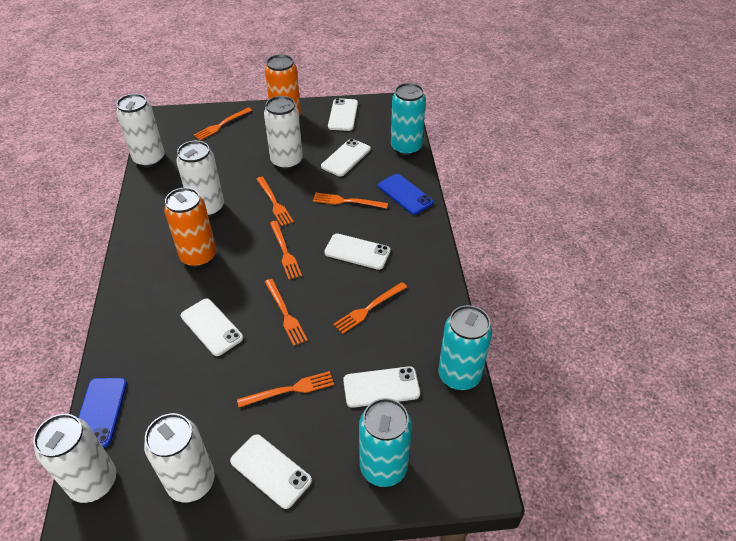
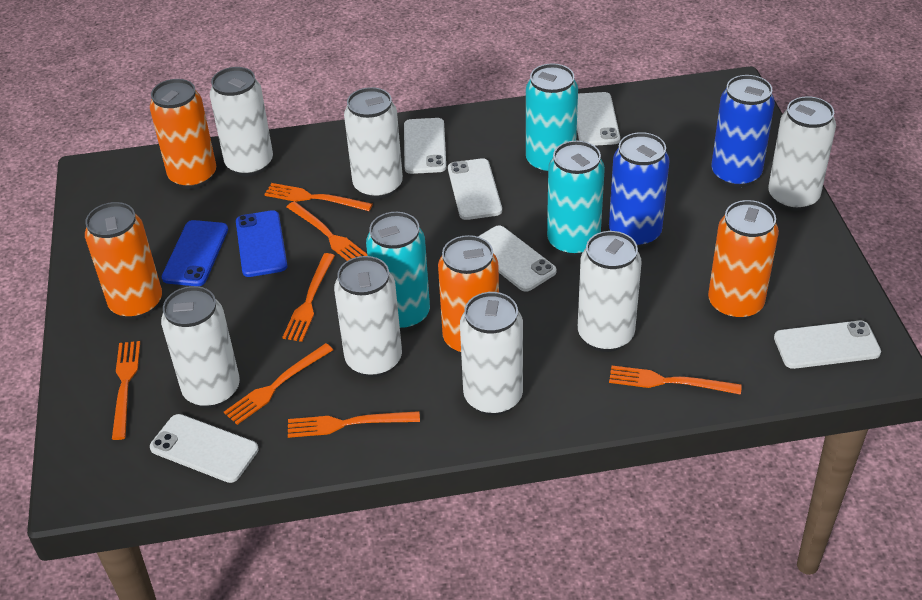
blue can: none = 0 -> [609,132,670,248] [712,75,775,188] = 2
orange can: [164,188,216,268] [265,54,301,116] = 2 -> [85,202,162,319] [150,79,216,189] [438,235,499,354] [708,200,779,320] = 4
white can: [33,414,116,503] [116,94,165,168] [144,413,215,502] [176,141,224,217] [264,96,303,170] = 5 -> [161,286,240,408] [210,67,273,177] [334,256,402,377] [344,87,403,199] [460,292,523,415] [578,231,642,352] [768,96,836,211] = 7

